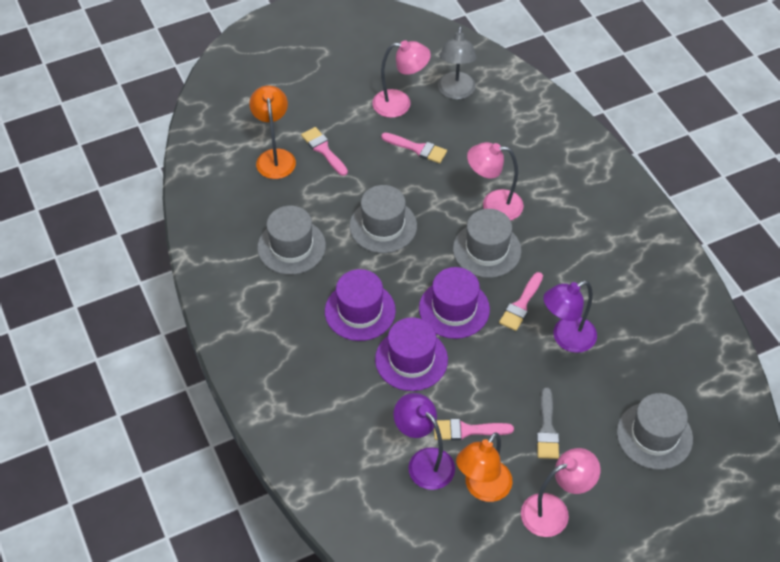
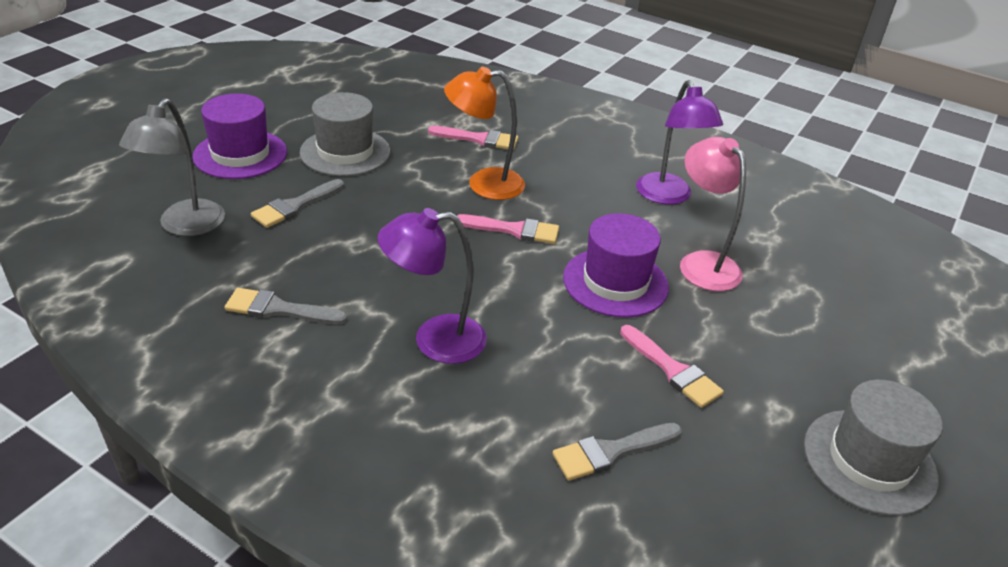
grey brush: [537,387,559,459] = 1 -> [225,288,348,324] [251,179,344,228] [552,423,682,481] = 3
grey hat: [257,206,326,275] [349,185,417,253] [453,209,521,278] [617,393,693,470] = 4 -> [300,92,390,176] [804,380,943,516] = 2
orange lamp: [249,86,296,179] [456,432,513,502] = 2 -> [444,66,525,200] = 1
pink brush: [301,127,348,176] [381,133,447,163] [434,419,514,440] [499,272,543,331] = 4 -> [428,126,519,150] [457,214,559,244] [620,325,724,408] = 3
pink lamp: [372,40,431,118] [467,142,524,221] [521,448,601,537] = 3 -> [680,137,746,291] = 1
purple hat: [325,269,396,341] [375,317,448,391] [419,267,490,339] = 3 -> [192,93,287,179] [563,213,669,318] = 2

